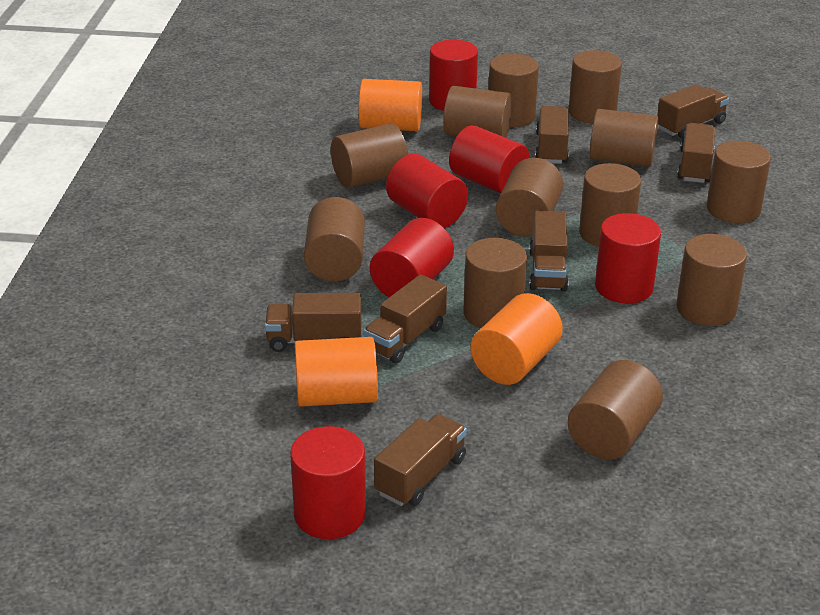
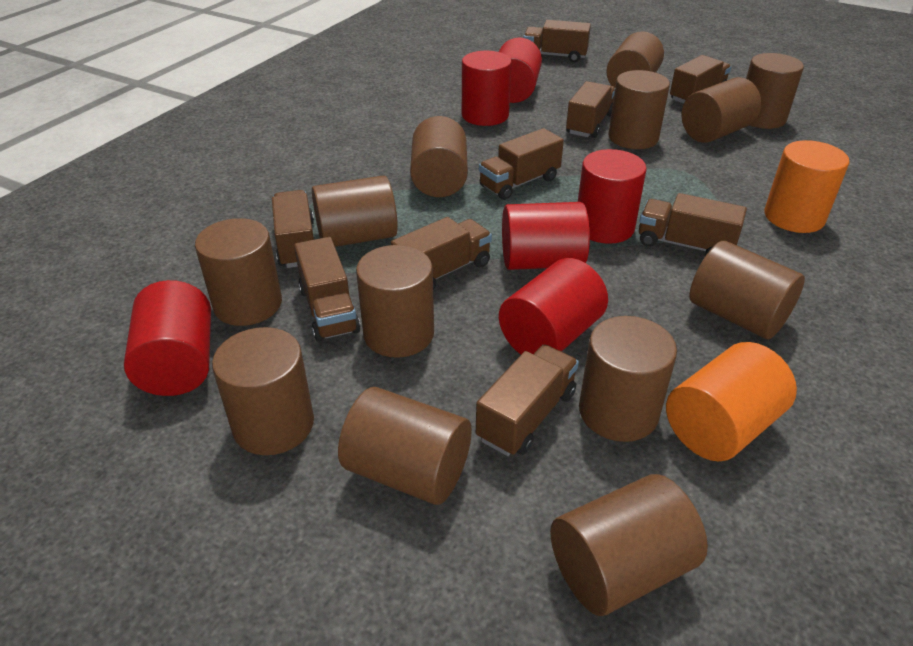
brown cylinder: [304,197,365,281] [331,124,408,188] [443,86,512,138] [463,238,527,328] [488,53,539,127] [496,158,563,237] [568,360,663,460] [569,50,622,123] [579,163,641,247] [590,109,659,167] [677,234,747,326] [707,141,771,223] = 12 -> [195,218,282,326] [212,327,314,455] [312,175,398,247] [338,387,471,505] [356,245,434,358] [410,116,468,197] [550,474,708,616] [579,316,677,442] [607,31,664,87] [608,70,670,149] [682,77,762,143] [689,241,805,339] [746,53,804,129] = 13
brown truck: [265,293,361,352] [363,274,447,363] [374,414,467,506] [529,211,569,292] [535,106,569,164] [657,84,729,139] [677,123,715,183] = 7 -> [272,190,314,268] [294,237,361,342] [391,217,492,290] [476,345,579,456] [479,128,564,200] [523,20,591,62] [566,81,615,138] [639,193,747,255] [670,55,731,103] = 9
orange cylinder: [295,337,378,407] [358,79,422,131] [470,293,563,385] = 3 -> [666,342,797,461] [764,140,849,233] = 2

